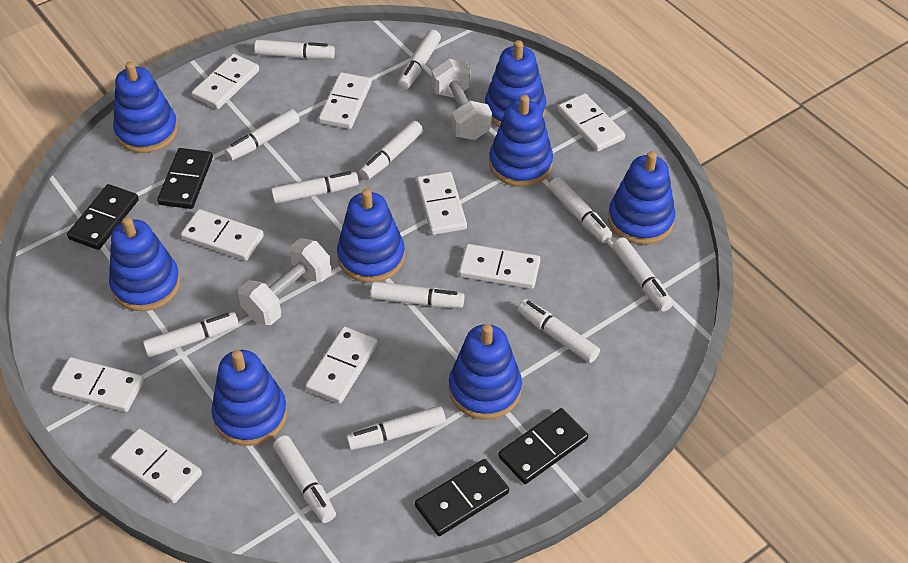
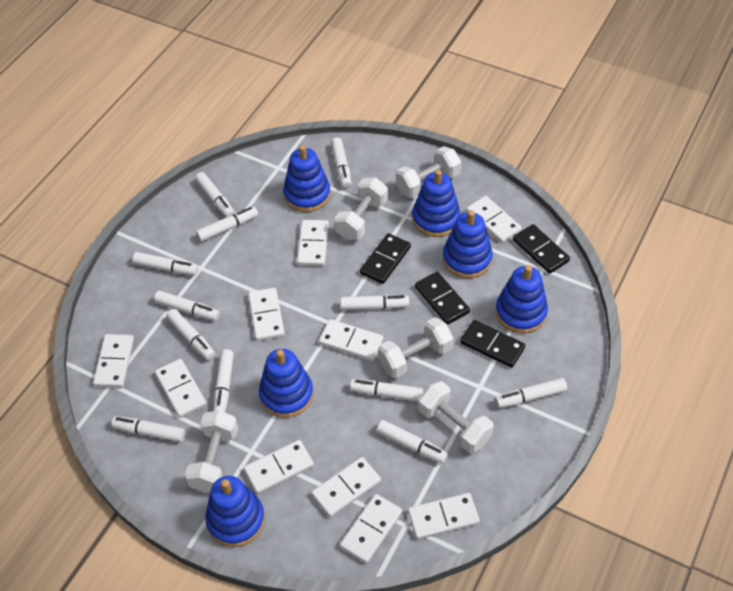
blue stacking toy: [109,217,180,311] [113,62,178,153] [211,350,287,446] [337,189,405,283] [449,324,522,420] [485,40,546,127] [489,95,553,187] [608,151,675,245] = 8 -> [205,476,265,547] [259,349,313,418] [283,145,331,212] [412,170,460,237] [443,210,493,278] [495,265,548,333] = 6
white domino: [52,357,144,412] [111,428,202,504] [181,209,264,261] [192,54,259,109] [305,327,378,404] [319,72,372,129] [416,172,467,235] [459,244,541,289] [558,93,625,152] = 9 -> [93,334,134,388] [155,359,206,418] [244,440,314,494] [248,288,285,341] [297,220,329,266] [312,457,381,517] [319,319,383,361] [340,494,402,564] [408,493,480,539] [466,196,522,243] = 10
white dumbbell: [238,238,331,325] [432,59,492,140] = 2 -> [185,410,238,493] [334,178,388,240] [378,317,453,378] [396,146,461,198] [418,381,494,453] = 5

